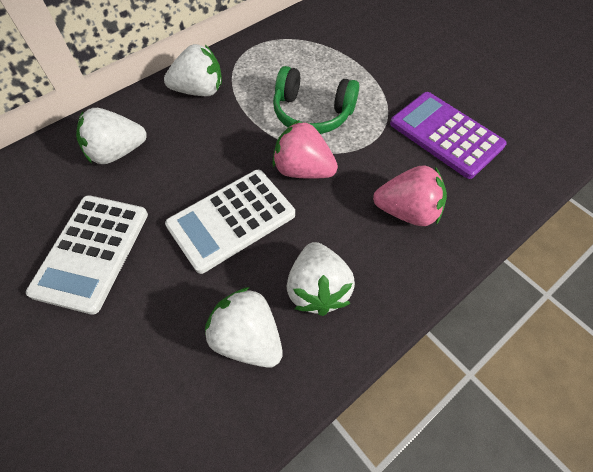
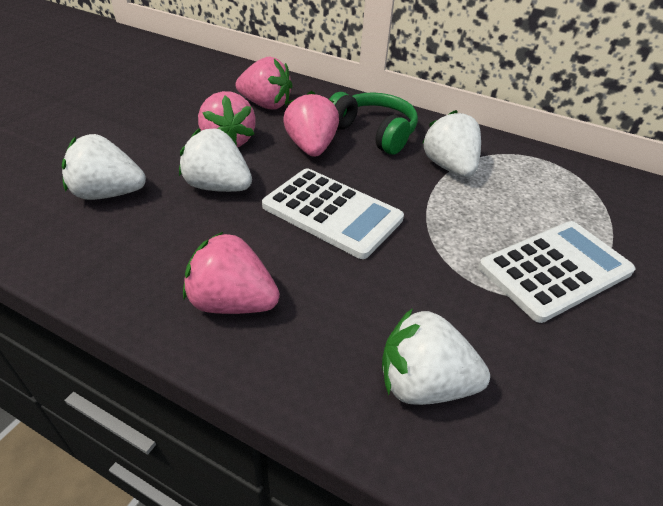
pink strawberry: [272,120,338,179] [373,165,447,226] = 2 -> [183,232,280,314] [198,91,256,147] [236,57,293,110] [283,91,339,157] = 4
purple calculator: [390,92,507,179] = 1 -> none = 0

